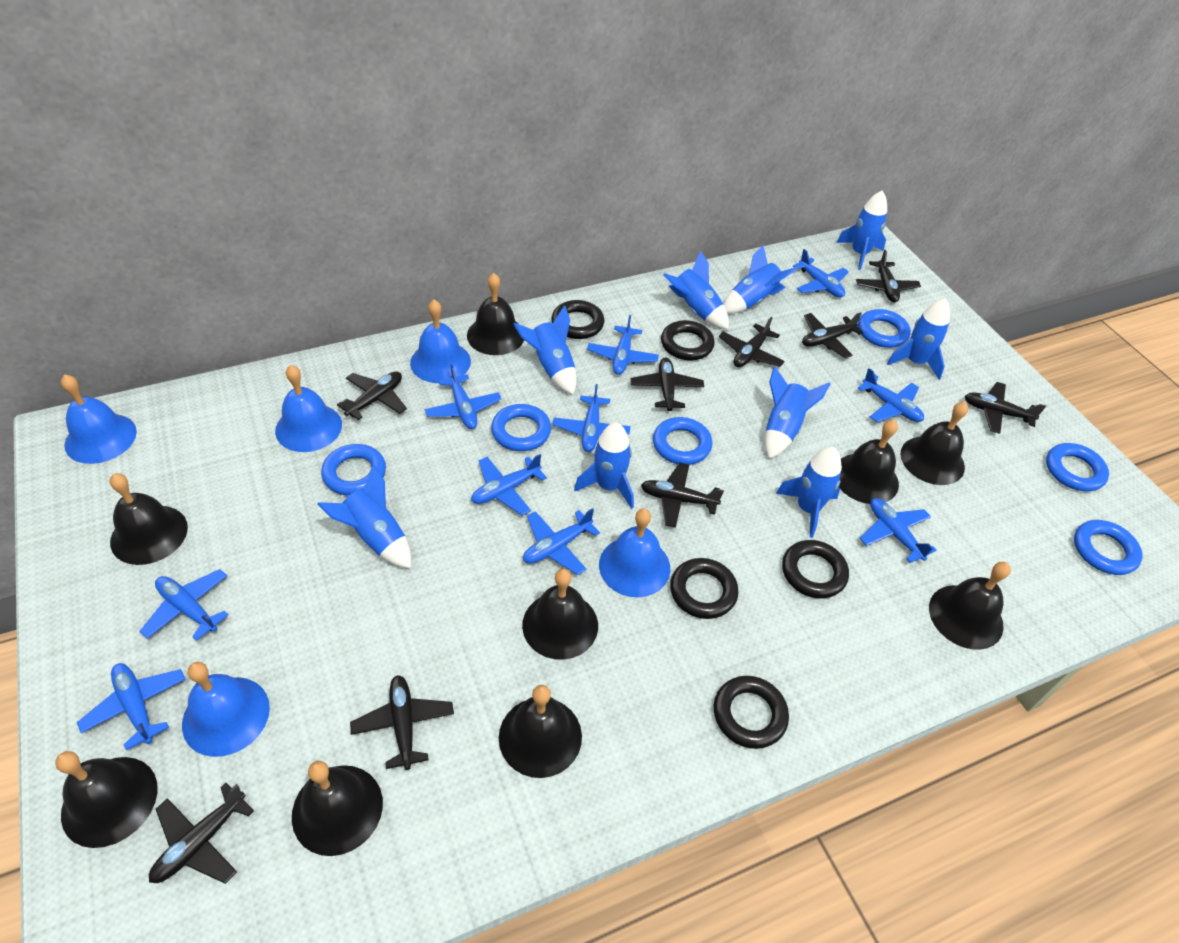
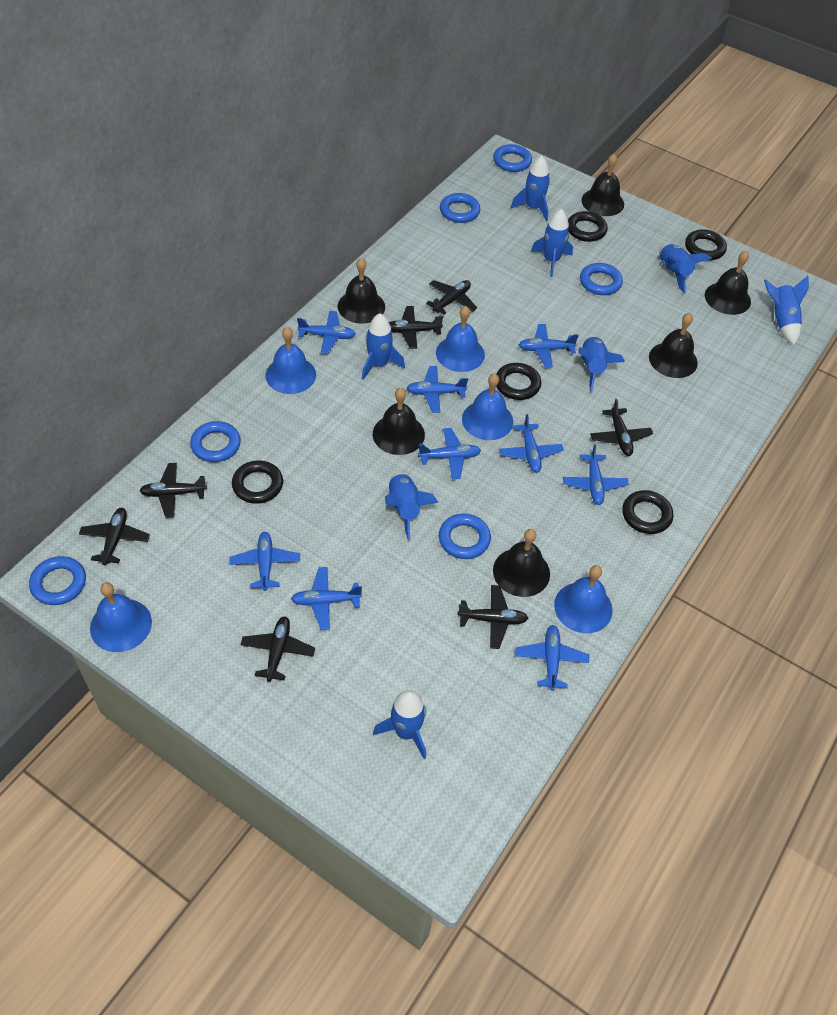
black bell: [55,751,158,848] [110,473,188,565] [292,761,383,856] [467,273,524,355] [499,685,582,778] [522,569,598,660] [839,420,899,504] [900,401,968,485] [929,562,1011,650] = 9 -> [338,258,385,324] [373,388,425,455] [493,529,550,597] [581,154,624,216] [649,313,698,378] [705,251,751,315] = 6
black plane: [149,783,254,884] [337,372,407,420] [350,675,454,770] [630,357,704,411] [641,463,724,528] [719,316,785,367] [802,312,863,358] [856,249,921,302] [965,382,1046,434] = 9 -> [79,508,150,565] [139,463,207,518] [240,616,315,682] [389,306,443,349] [426,280,477,315] [457,585,528,649] [590,399,653,456] = 7
blue plane: [77,663,185,750] [139,569,229,641] [425,364,501,429] [471,454,547,516] [523,508,600,575] [553,384,630,452] [587,315,659,375] [793,249,849,297] [858,368,924,422] [860,498,937,563] = 10 -> [229,532,300,591] [291,567,362,630] [297,311,356,354] [406,366,468,413] [418,428,481,479] [499,414,564,473] [516,625,589,691] [519,324,579,368] [563,444,629,505] = 9
blue rocket: [317,465,411,569] [514,305,577,395] [574,422,634,509] [663,250,729,329] [724,246,797,314] [765,366,831,459] [776,446,842,538] [837,191,887,270] [887,298,950,380] = 9 -> [362,313,405,380] [373,690,426,759] [385,472,439,540] [511,156,550,221] [531,209,573,277] [578,336,625,392] [659,244,712,294] [764,276,809,345] = 8

